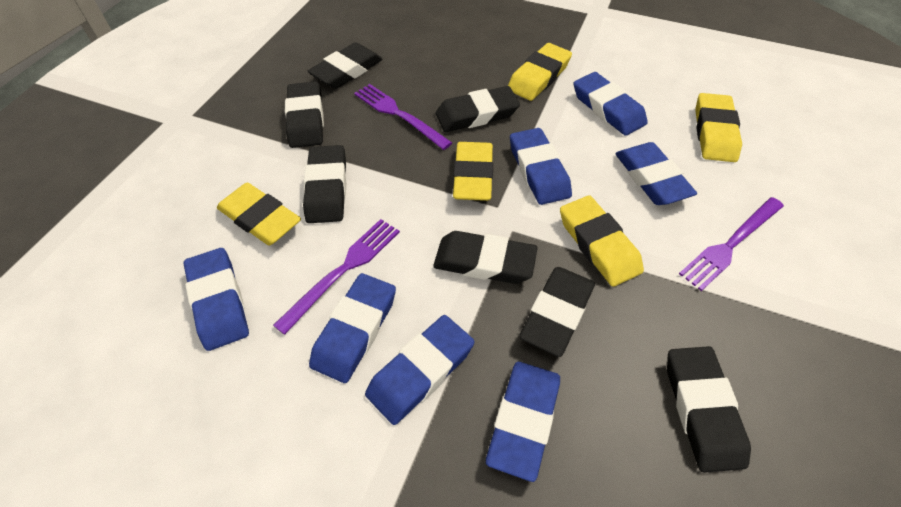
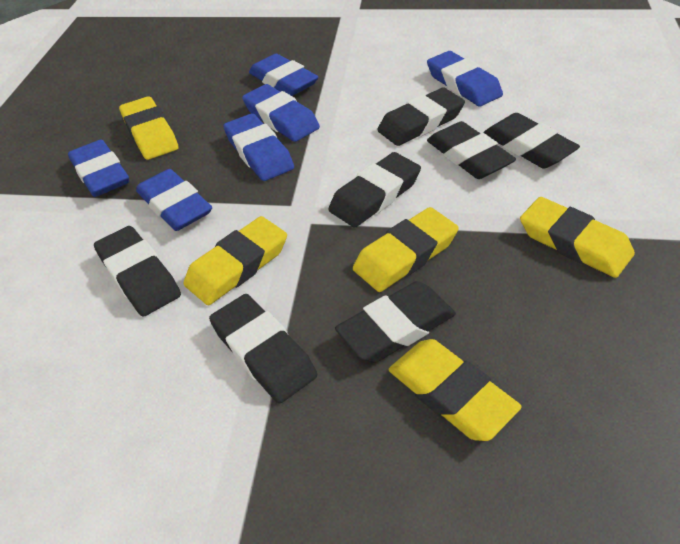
blue eraser: [184,248,249,351] [309,273,396,383] [365,315,474,425] [486,362,560,482] [510,128,572,205] [573,72,648,136] [615,142,697,205] = 7 -> [68,139,129,197] [136,169,212,231] [223,113,294,181] [242,84,320,142] [249,54,318,96] [427,51,503,106] = 6
purple fork: [273,219,400,335] [354,84,452,150] [679,197,784,291] = 3 -> none = 0

